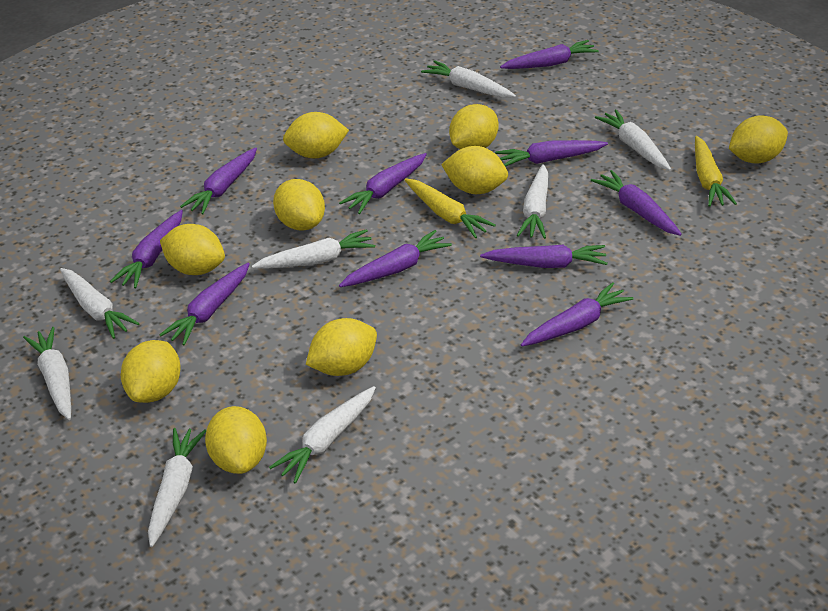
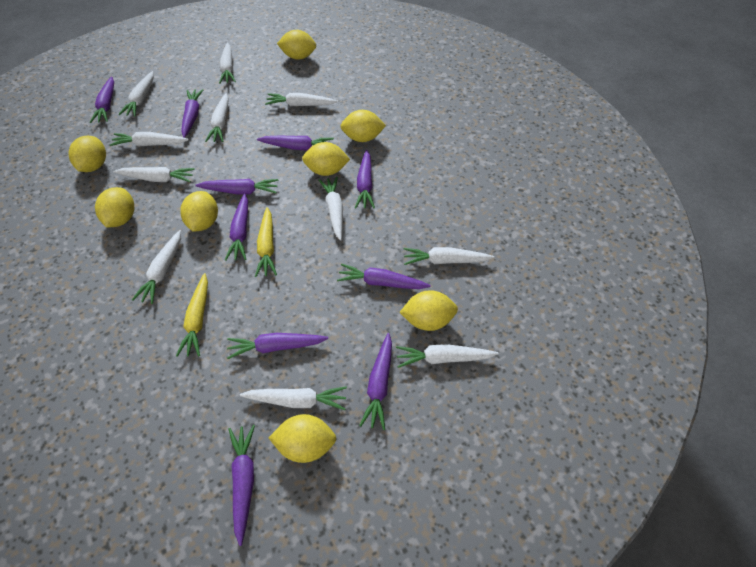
white carrot: [23,327,71,420] [60,268,140,339] [148,428,206,547] [252,229,375,269] [269,386,376,484] [421,60,516,98] [517,164,548,239] [595,110,671,171] = 8 -> [110,132,189,147] [113,167,195,182] [118,71,154,117] [132,230,181,304] [205,93,229,142] [219,43,236,84] [240,386,347,410] [265,93,338,106] [319,177,343,241] [396,344,498,368] [403,247,494,265] = 11
yellow lemon: [121,340,181,403] [160,224,225,275] [205,406,267,474] [273,179,325,230] [283,112,349,159] [306,318,377,376] [441,146,508,194] [449,104,499,149] [729,115,788,164] = 9 -> [69,136,106,172] [95,187,134,228] [180,191,218,232] [269,414,336,463] [277,30,316,60] [302,142,350,176] [340,110,386,142] [399,290,458,331] = 8

